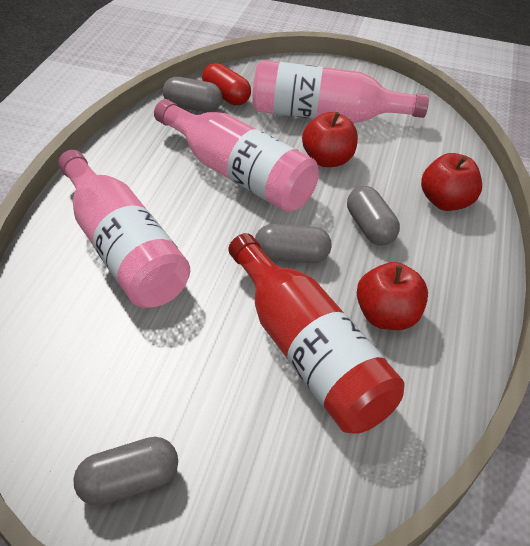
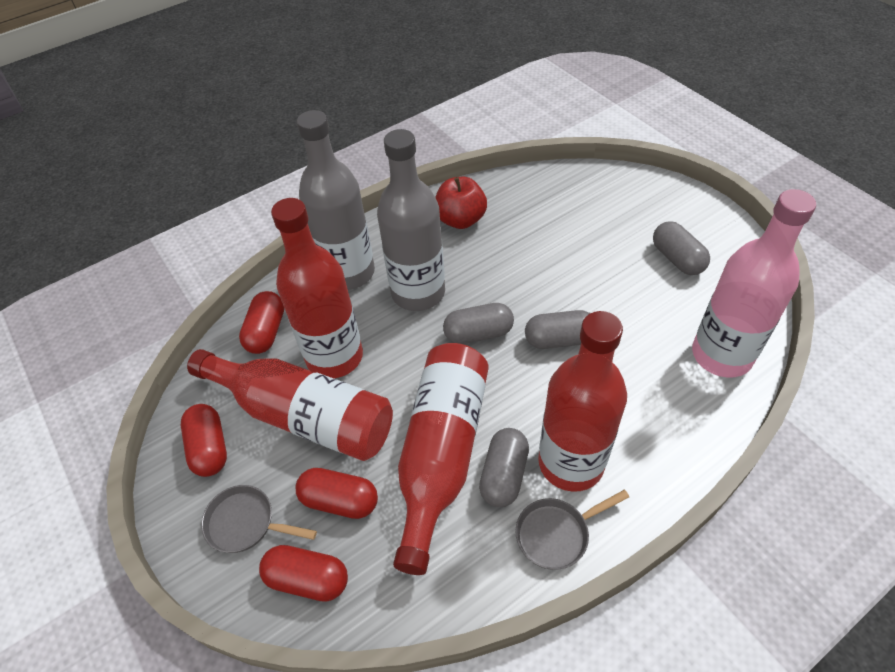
grey bottle: none = 0 -> [297,110,375,290] [377,129,445,311] = 2
grey pan: none = 0 -> [201,485,317,553] [515,490,629,570] = 2
pink bottle: [58,150,190,308] [154,99,319,212] [252,60,429,123] = 3 -> [692,189,816,378] = 1
red apple: [302,112,358,167] [357,262,428,330] [421,153,482,211] = 3 -> [435,177,487,229] = 1
red bottle: [229,233,404,434] = 1 -> [187,349,393,461] [271,198,363,378] [393,343,488,575] [538,311,627,492] = 4
red capsule: [202,63,251,105] = 1 -> [181,404,227,477] [239,291,284,354] [259,545,348,602] [296,468,378,519] = 4

